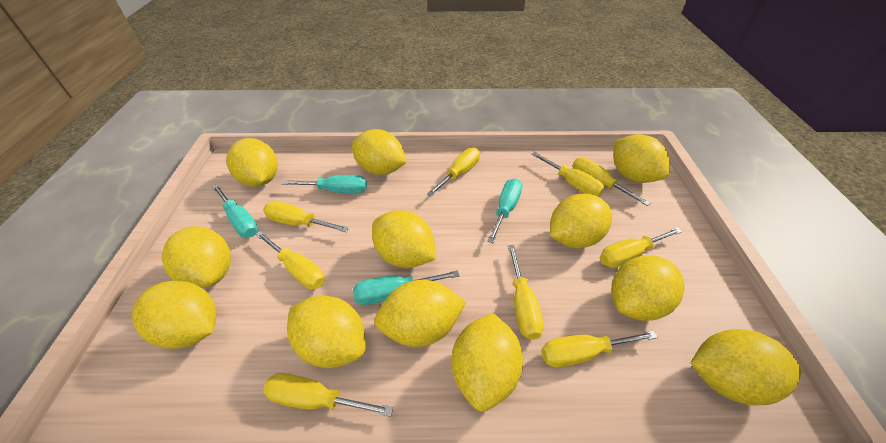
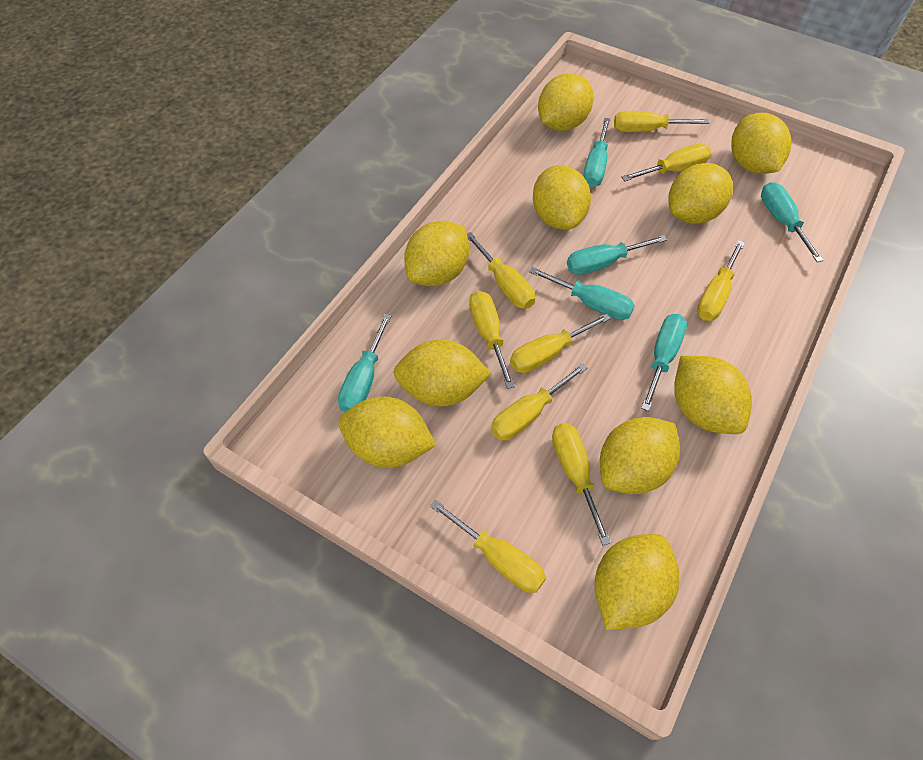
turquoise screwdriver: [212,184,258,238] [281,175,367,193] [353,270,460,305] [487,179,522,243] = 4 -> [338,314,392,412] [529,267,635,320] [567,235,667,275] [583,118,610,188] [641,314,687,411] [761,182,824,262] = 6
yellow lemon: [132,281,217,349] [162,226,231,288] [226,138,278,187] [287,296,366,368] [352,129,407,175] [372,210,436,268] [374,280,466,347] [452,313,523,412] [550,194,612,248] [611,255,685,321] [613,134,670,183] [691,329,801,406] = 12 -> [338,397,436,468] [393,339,491,407] [404,221,469,286] [533,165,591,230] [538,73,594,131] [595,534,679,630] [600,417,680,494] [668,163,733,224] [674,356,752,434] [731,113,792,174] = 10

